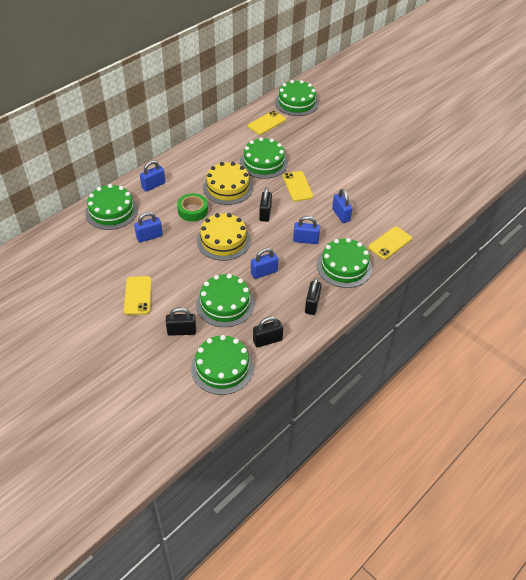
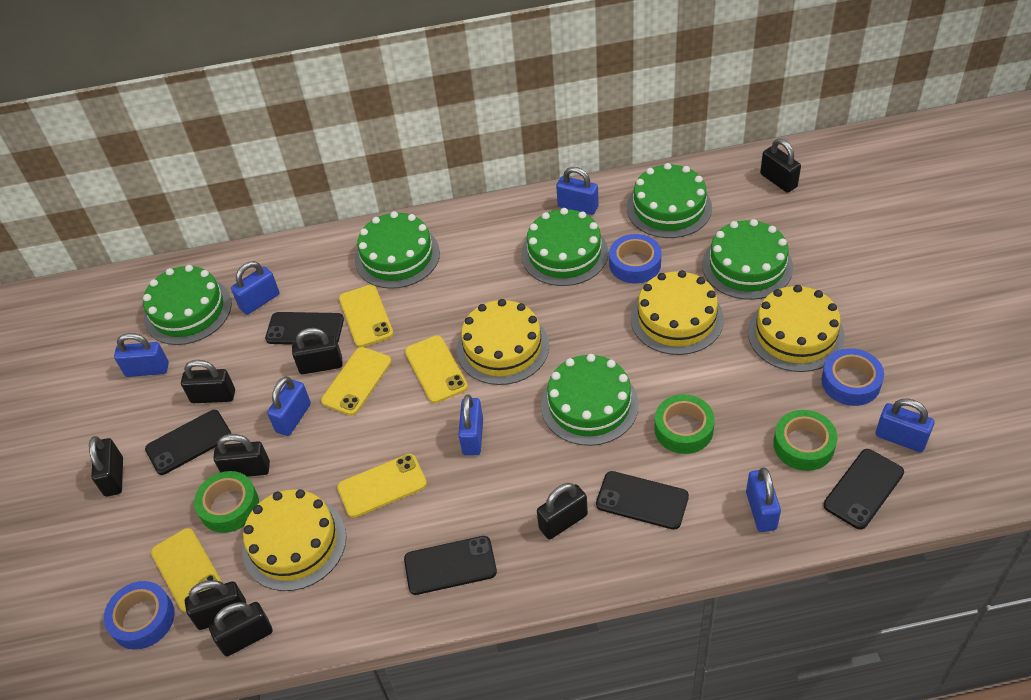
black padlock: [166,307,196,336] [253,316,283,347] [259,187,272,222] [305,278,321,315] = 4 -> [89,436,123,497] [181,360,235,403] [185,580,246,630] [209,602,273,656] [213,434,270,477] [292,328,343,374] [537,483,588,539] [760,139,801,193] = 8
black phone: none = 0 -> [145,410,231,475] [265,312,344,345] [404,536,497,595] [596,471,689,530] [823,449,904,530] = 5
blue padlock: [134,212,163,243] [140,160,165,192] [251,248,278,279] [293,216,320,244] [332,189,353,223] = 5 -> [114,333,169,377] [231,261,279,315] [267,376,311,436] [458,394,483,455] [556,167,599,215] [746,468,781,532] [876,399,934,452] = 7
blue tape: none = 0 -> [104,581,175,650] [609,234,662,283] [821,348,884,406] = 3
green tape: [177,193,208,221] = 1 -> [194,471,259,533] [654,394,715,454] [773,410,837,471] = 3
yellow cake: [197,213,250,261] [203,162,253,205] = 2 -> [242,489,346,591] [457,299,549,385] [630,270,724,355] [748,285,845,372] = 4
yellow phone: [124,276,152,315] [248,111,286,135] [283,171,313,201] [368,227,412,260] = 4 -> [151,528,223,613] [321,347,391,416] [337,454,427,518] [339,285,393,347] [405,335,468,403] = 5

